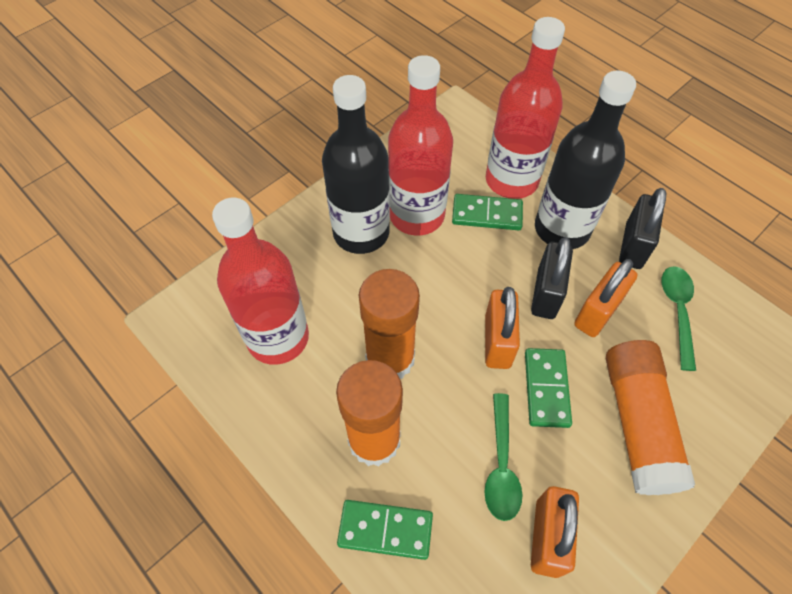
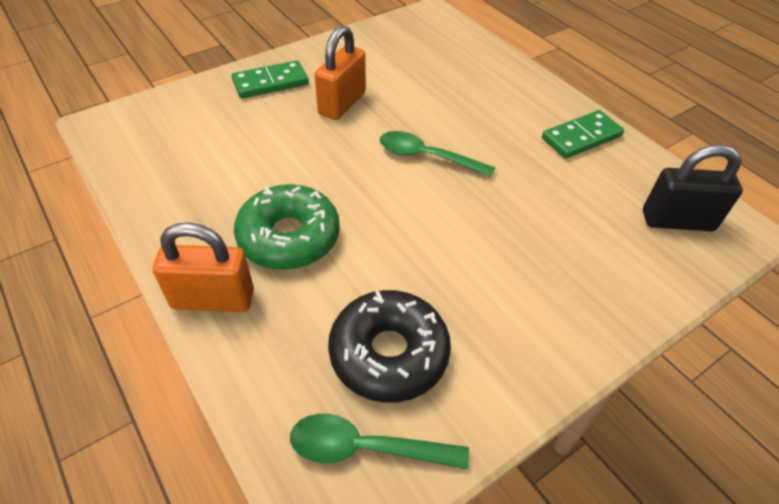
black bottle: [322,75,390,254] [535,71,636,249] = 2 -> none = 0
black donut: none = 0 -> [328,290,451,403] = 1
black padlock: [531,237,573,319] [619,188,666,269] = 2 -> [643,144,743,231] = 1
green domino: [337,500,433,560] [452,194,523,230] [525,348,572,428] = 3 -> [232,60,309,99] [542,110,624,159] = 2
green donut: none = 0 -> [234,184,340,270] = 1
orange glue stick: [336,360,403,467] [359,269,420,379] [606,340,695,495] = 3 -> none = 0
orange padlock: [485,287,520,369] [531,486,579,578] [574,259,638,337] = 3 -> [153,222,254,312] [315,25,366,120] = 2
red bottle: [212,198,309,365] [388,55,453,235] [486,17,565,199] = 3 -> none = 0

